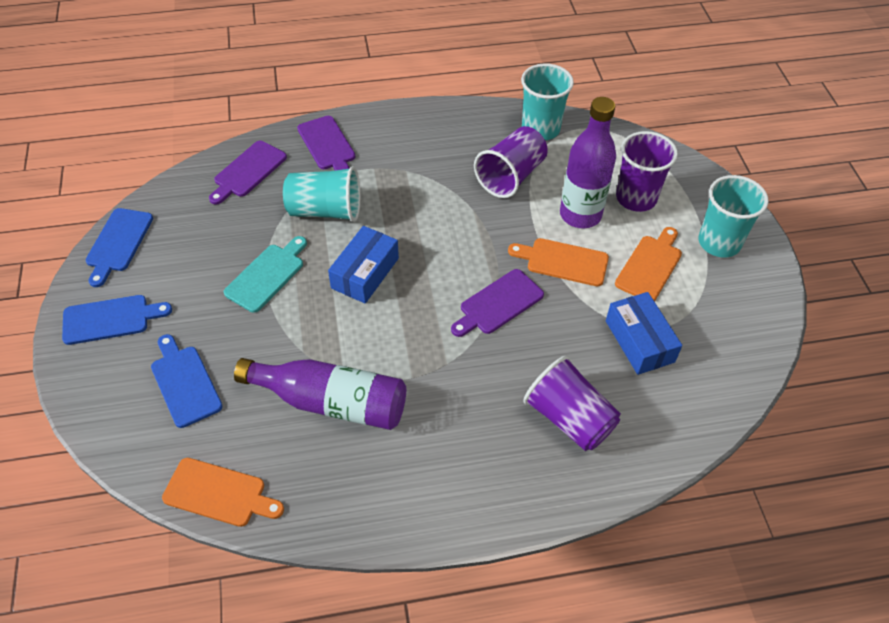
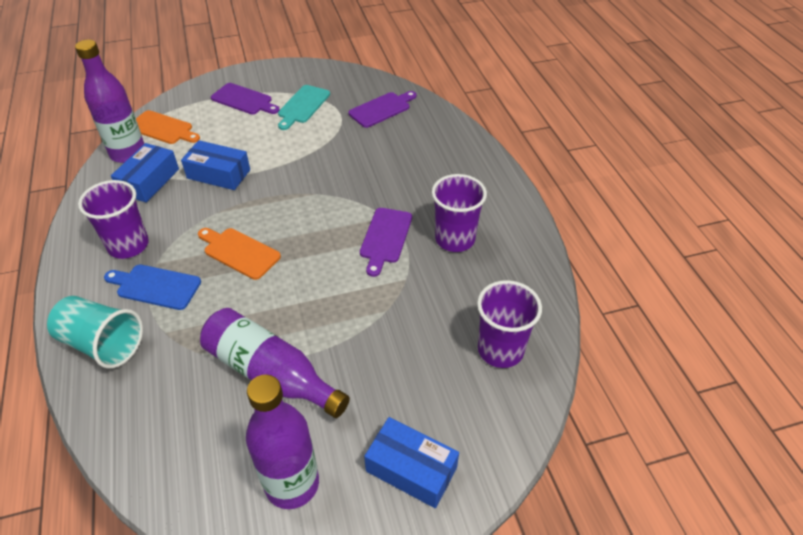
blue box: [328,226,399,304] [606,292,682,375] = 2 -> [111,143,179,203] [181,140,250,190] [364,417,459,508] = 3
blue cutting board: [62,295,172,345] [86,208,153,287] [151,334,223,428] = 3 -> [104,265,201,310] = 1
orange cutting board: [162,458,284,527] [508,238,609,286] [615,227,682,301] = 3 -> [136,110,200,144] [198,228,281,280] = 2
purple bottle: [234,358,406,430] [560,97,616,228] = 2 -> [75,39,144,163] [200,308,350,418] [246,375,319,509] = 3
turquoise cup: [283,166,360,222] [521,63,574,140] [699,175,769,258] = 3 -> [47,296,143,369] = 1

